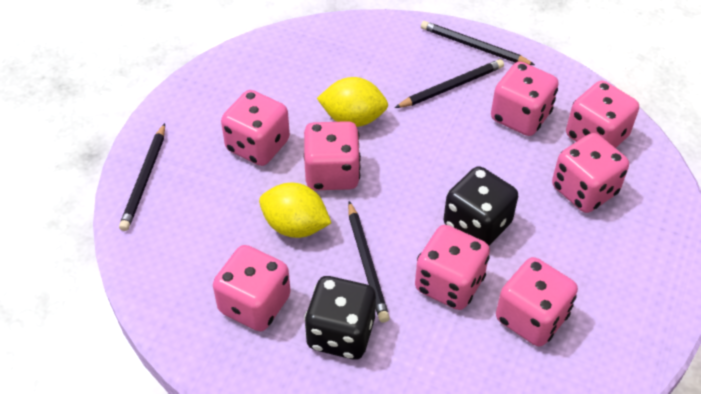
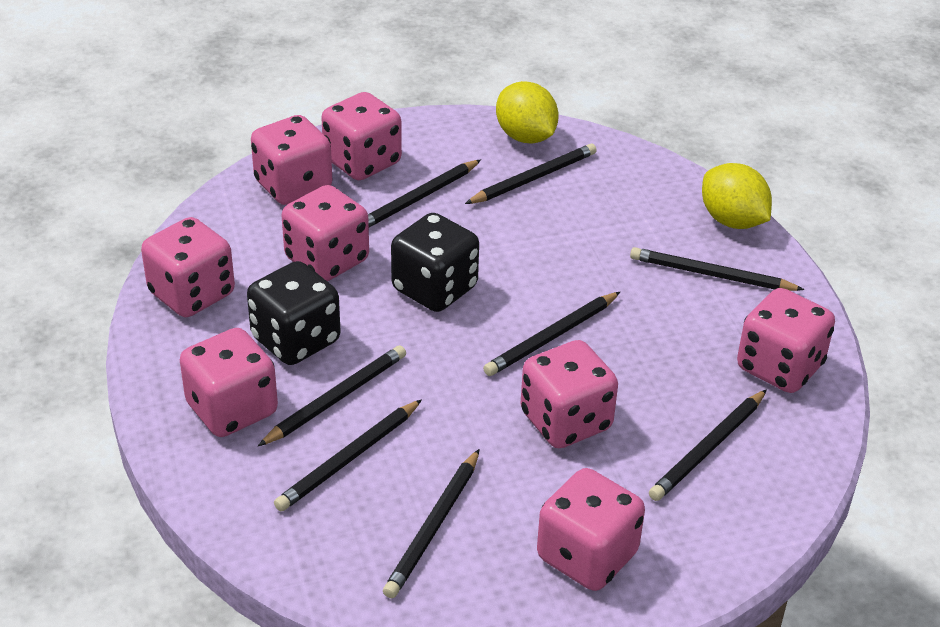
black pencil: [119,123,165,231] [348,201,390,323] [395,59,504,108] [421,21,535,65] = 4 -> [258,345,406,446] [274,399,422,512] [368,160,481,227] [383,449,479,598] [465,144,597,204] [483,292,620,376] [630,247,805,291] [649,389,767,501] = 8

